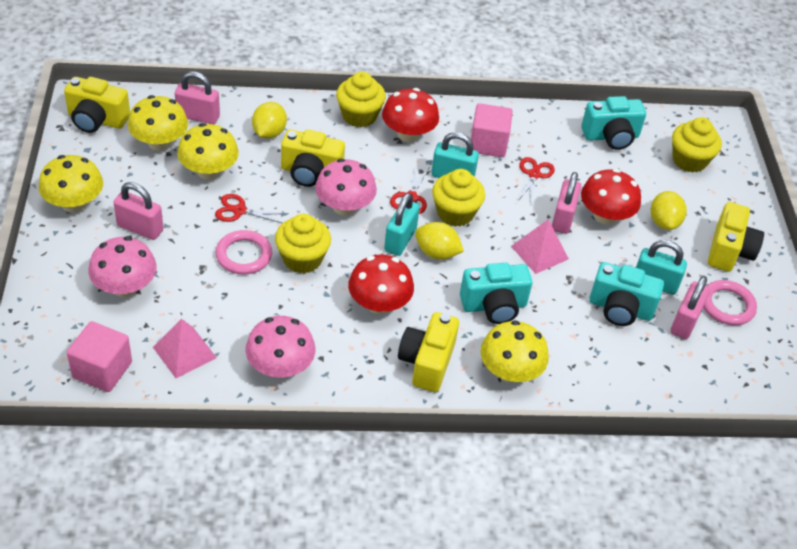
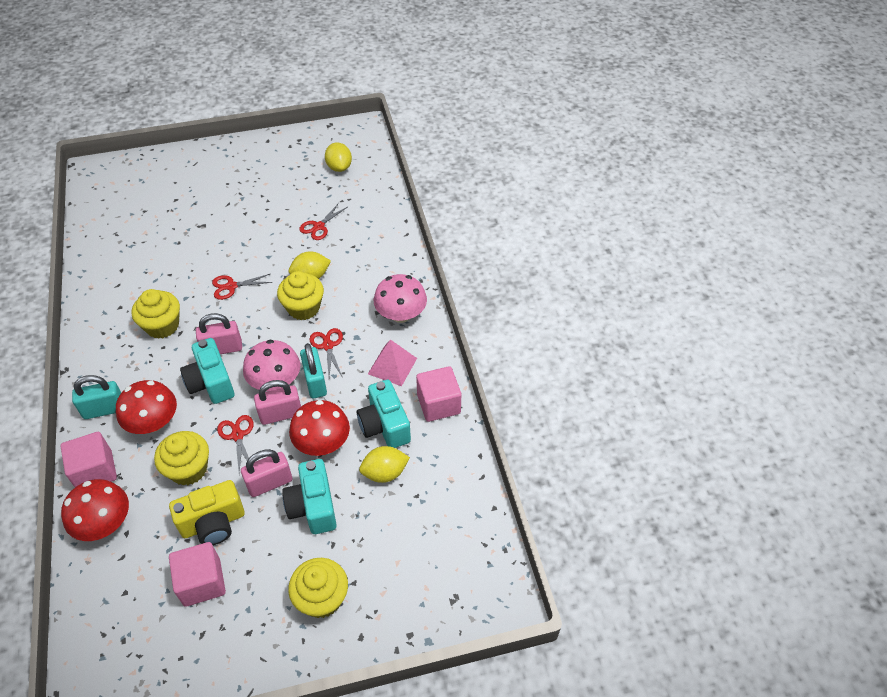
pink cube: [67,321,132,392] [471,103,513,157] = 2 -> [61,432,117,487] [169,542,226,607] [416,366,461,422] = 3
pink mushroom: [88,236,157,297] [245,316,316,378] [315,159,377,216] = 3 -> [243,340,300,391] [374,274,427,323] = 2
pink padlock: [113,182,163,240] [175,71,220,124] [552,172,581,234] [671,276,710,339] = 4 -> [196,313,242,354] [241,449,292,497] [254,380,301,425] = 3
pink pyramid: [153,319,217,378] [511,219,569,274] = 2 -> [368,339,417,386] = 1
pink ring: [216,230,272,275] [703,280,757,325] = 2 -> none = 0
red scissors: [215,194,289,223] [390,164,429,214] [517,157,555,205] = 3 -> [212,274,272,300] [217,415,253,473] [299,203,347,240] [310,328,343,378] = 4
turquoise padlock: [384,193,420,256] [431,132,479,178] [636,240,687,295] = 3 -> [72,375,121,419] [300,343,327,398] = 2
yellow camera: [64,77,130,133] [281,129,345,187] [398,312,459,392] [708,202,764,272] = 4 -> [169,480,245,545] = 1
yellow mushroom: [38,155,103,213] [128,95,188,151] [177,123,239,180] [480,320,549,383] = 4 -> none = 0

